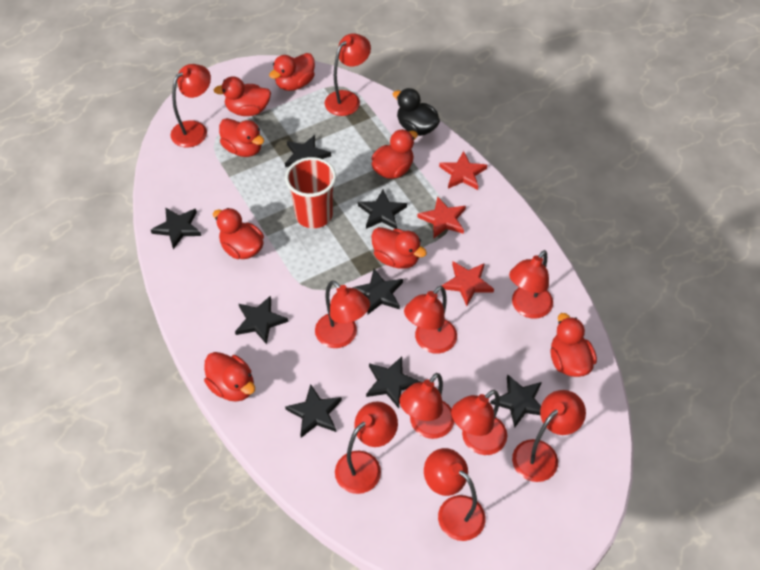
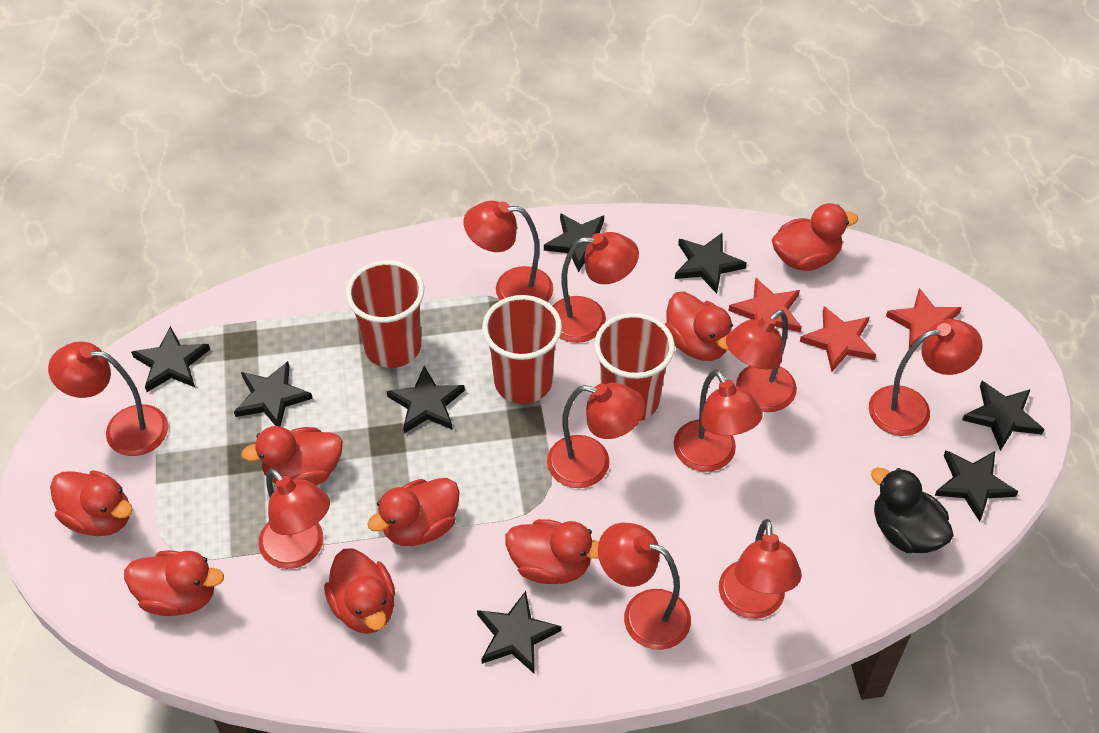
red cup: [285,157,336,228] = 1 -> [346,260,424,368] [482,295,562,404] [594,313,675,421] = 3

